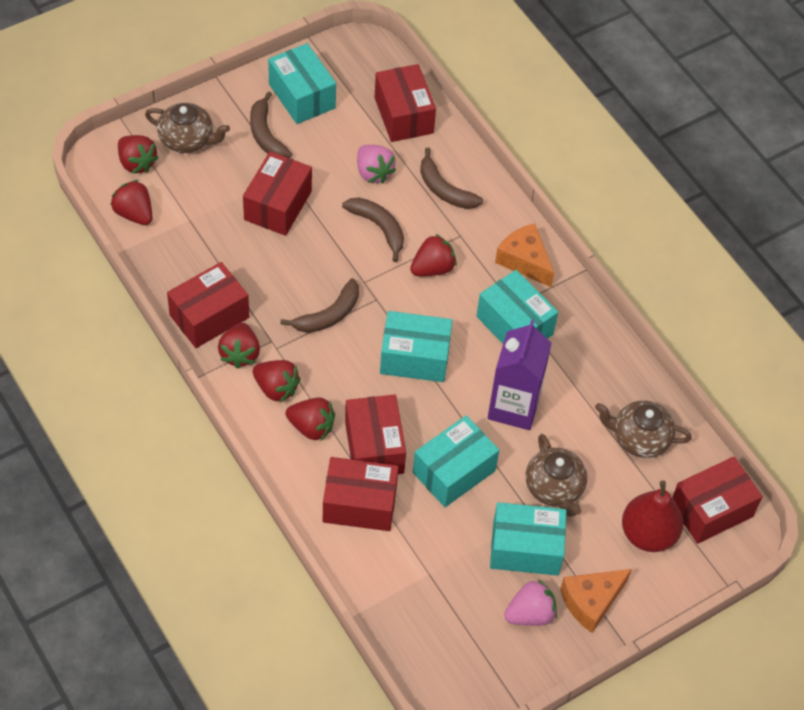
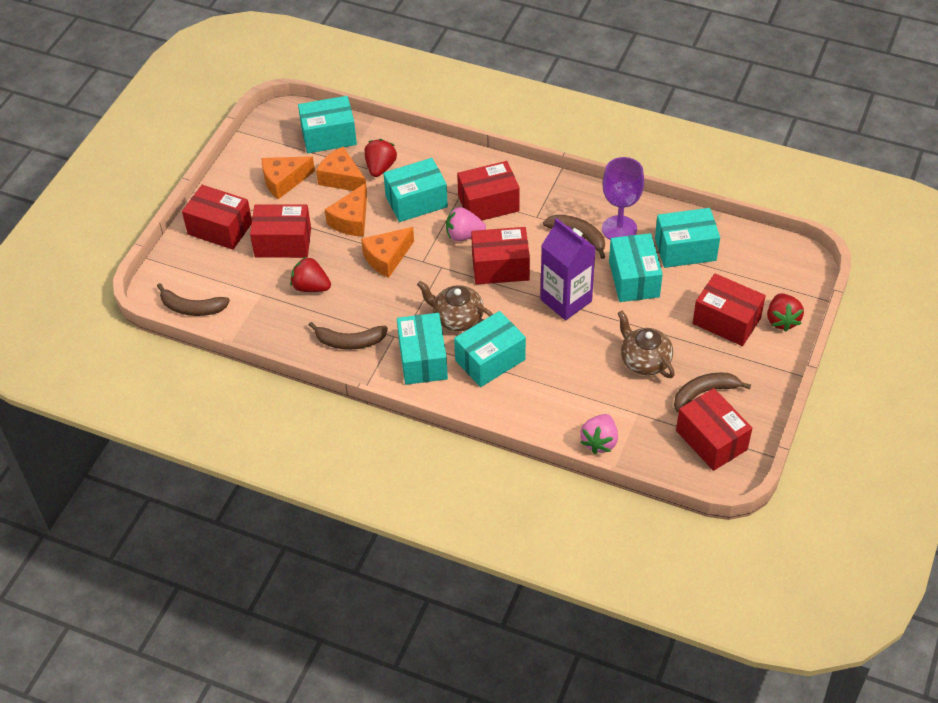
brown teapot: [145,103,230,153] [526,434,587,517] [595,400,692,458] = 3 -> [417,281,493,331] [618,311,675,378] = 2
orange cheese: [495,223,554,287] [560,569,632,633] = 2 -> [262,156,315,199] [316,147,367,193] [325,184,367,237] [361,227,414,278] = 4
purple goblet: none = 0 -> [602,157,644,240] = 1
red pear: [622,480,683,552] = 1 -> none = 0
red strawberry: [111,180,152,225] [118,135,159,174] [218,323,260,369] [253,360,301,402] [286,397,335,441] [410,234,457,276] = 6 -> [290,257,331,292] [364,139,397,177] [767,293,804,332] = 3
turquoise box: [268,43,336,124] [380,311,452,382] [413,415,499,507] [476,270,558,344] [490,502,566,576] = 5 -> [298,96,357,153] [383,158,448,222] [397,313,448,385] [454,311,526,387] [609,233,663,302] [655,208,720,268] = 6

